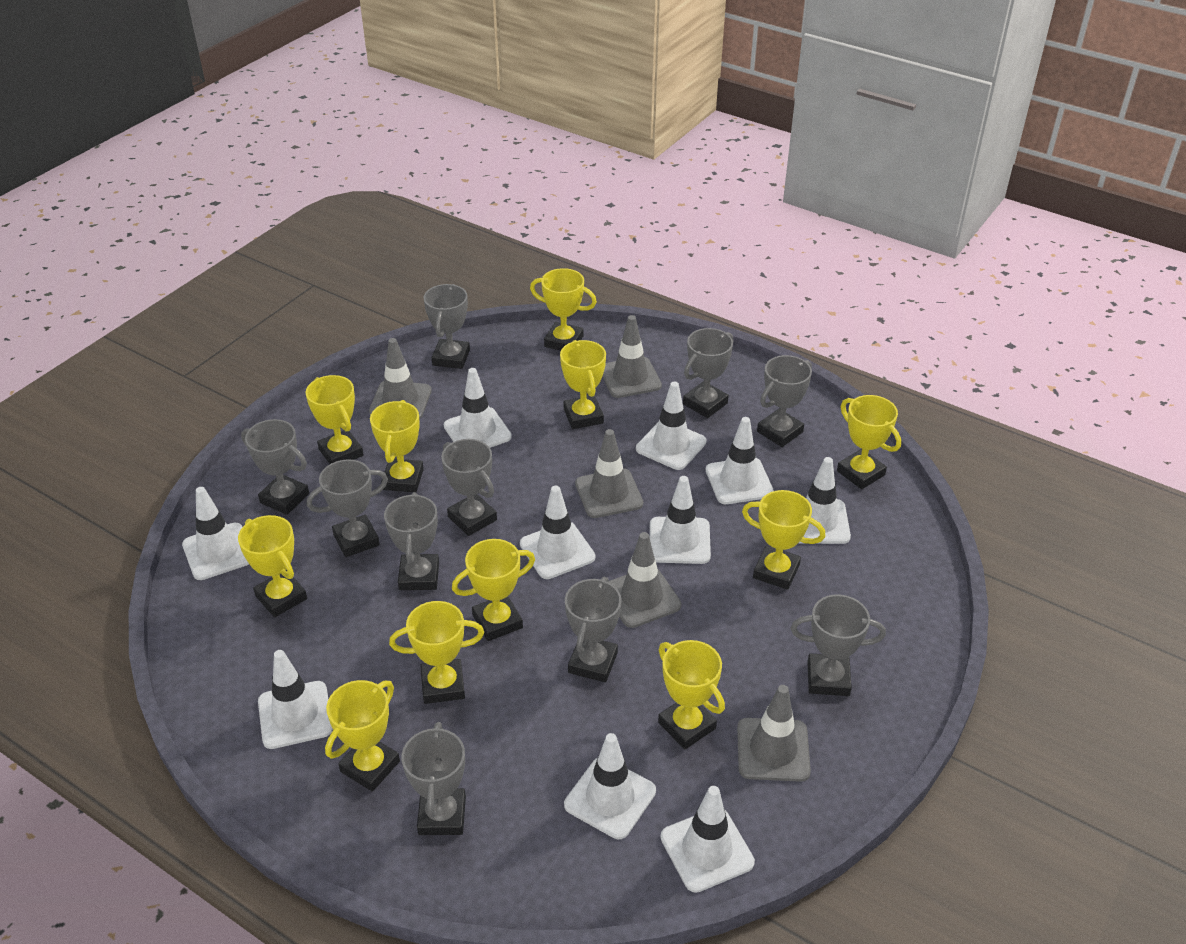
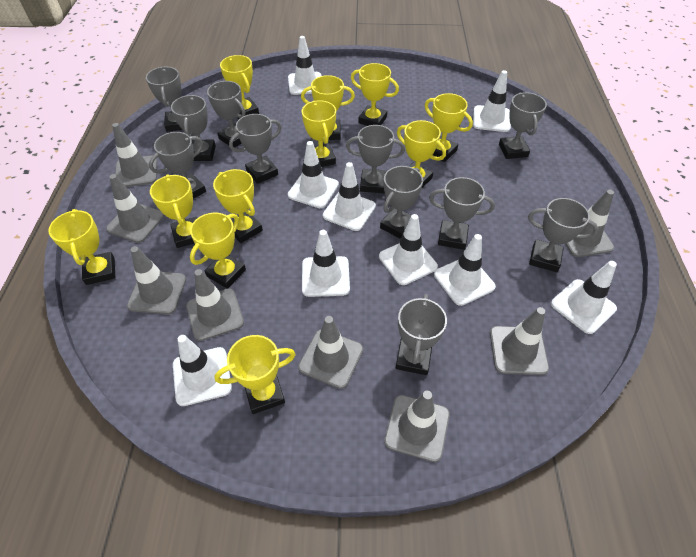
grey traffic cone: [369,338,432,419] [575,429,643,518] [602,315,662,398] [609,532,681,628] [737,685,811,782] = 5 -> [106,174,164,243] [112,123,157,187] [127,246,186,314] [186,269,244,341] [298,316,363,389] [384,391,450,462] [490,307,549,375] [565,189,614,257] = 8
grey trophy: [241,419,309,515] [307,459,388,557] [384,492,439,590] [401,722,466,835] [424,284,470,369] [441,439,497,536] [565,577,621,682] [683,328,733,418] [757,355,812,447] [791,595,886,696] = 10 -> [146,67,182,131] [149,132,206,199] [171,95,216,161] [207,81,246,148] [229,114,281,184] [346,125,405,193] [380,166,423,239] [396,294,447,375] [429,177,495,250] [499,92,547,159] [528,198,599,272] = 11
white traffic cone: [182,487,249,580] [258,650,333,749] [444,368,512,448] [520,486,595,579] [564,733,656,839] [636,381,707,470] [650,476,711,564] [661,786,755,893] [706,417,774,504] [799,457,851,544] = 10 -> [173,335,232,406] [288,36,321,95] [288,141,339,208] [302,230,350,297] [323,162,376,231] [379,214,438,285] [434,234,496,306] [473,70,511,132] [551,261,617,334] = 9

